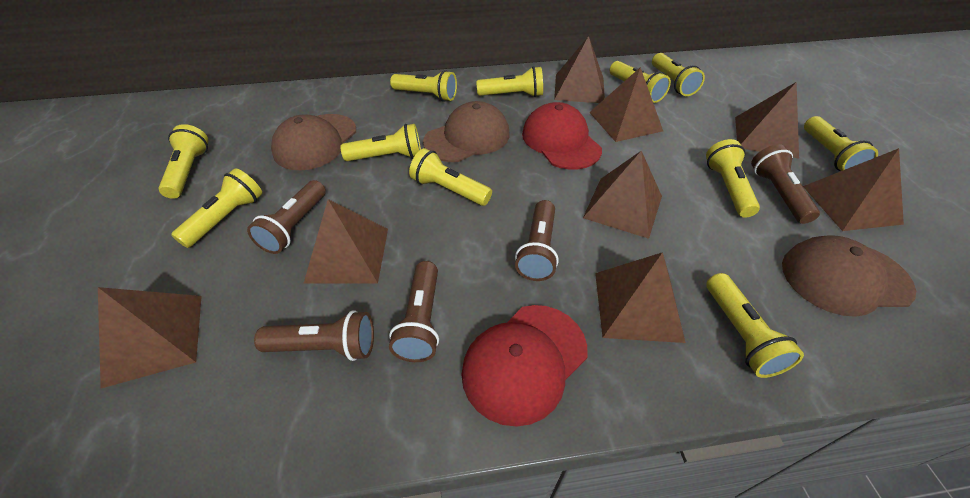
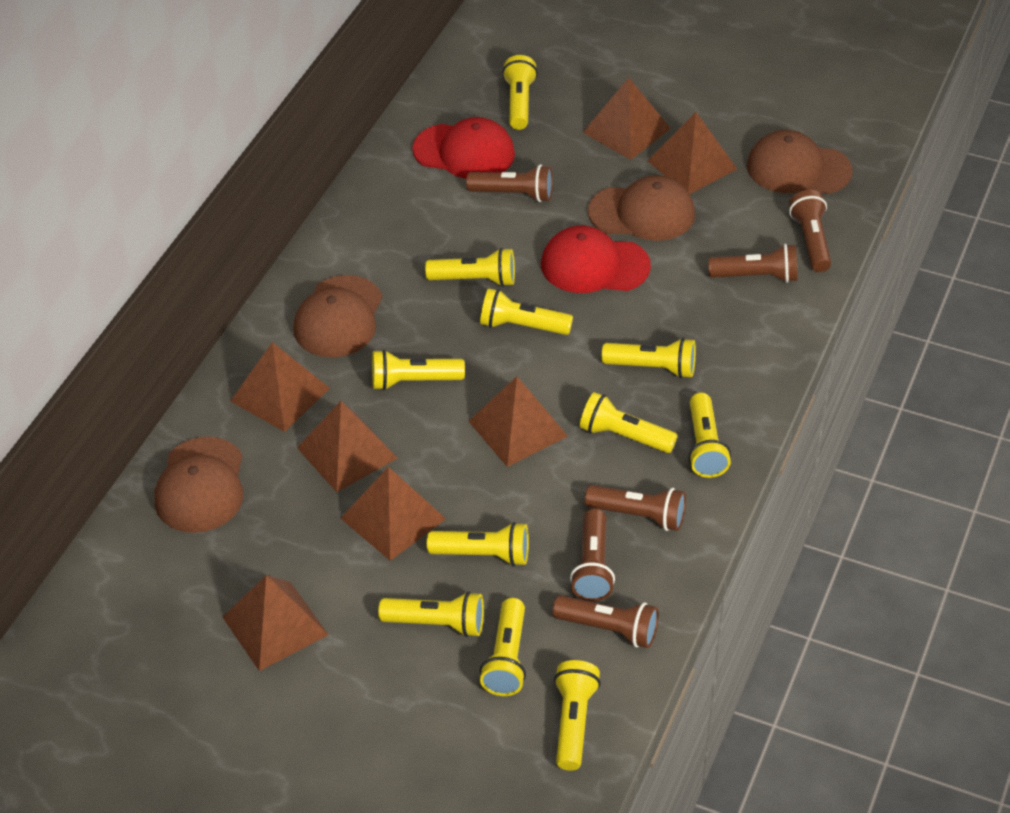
brown cap: [271,114,356,170] [423,101,510,162] [782,235,916,317] = 3 -> [154,437,243,533] [294,275,383,358] [588,175,695,241] [747,130,853,194] = 4
brown flashlight: [247,180,326,254] [254,310,374,361] [389,261,439,362] [515,200,559,281] [751,144,820,224] = 5 -> [466,164,553,202] [552,595,659,648] [570,509,615,601] [585,485,686,531] [708,244,797,283] [789,190,831,272] = 6
brown pyramid: [98,287,202,388] [303,199,388,284] [554,36,605,103] [583,151,662,239] [589,67,663,142] [595,252,686,343] [735,82,799,158] [803,148,904,231] = 8 -> [223,575,328,671] [230,342,330,432] [297,401,397,492] [340,467,446,561] [468,376,568,467] [583,77,671,160] [648,112,737,194] = 7

